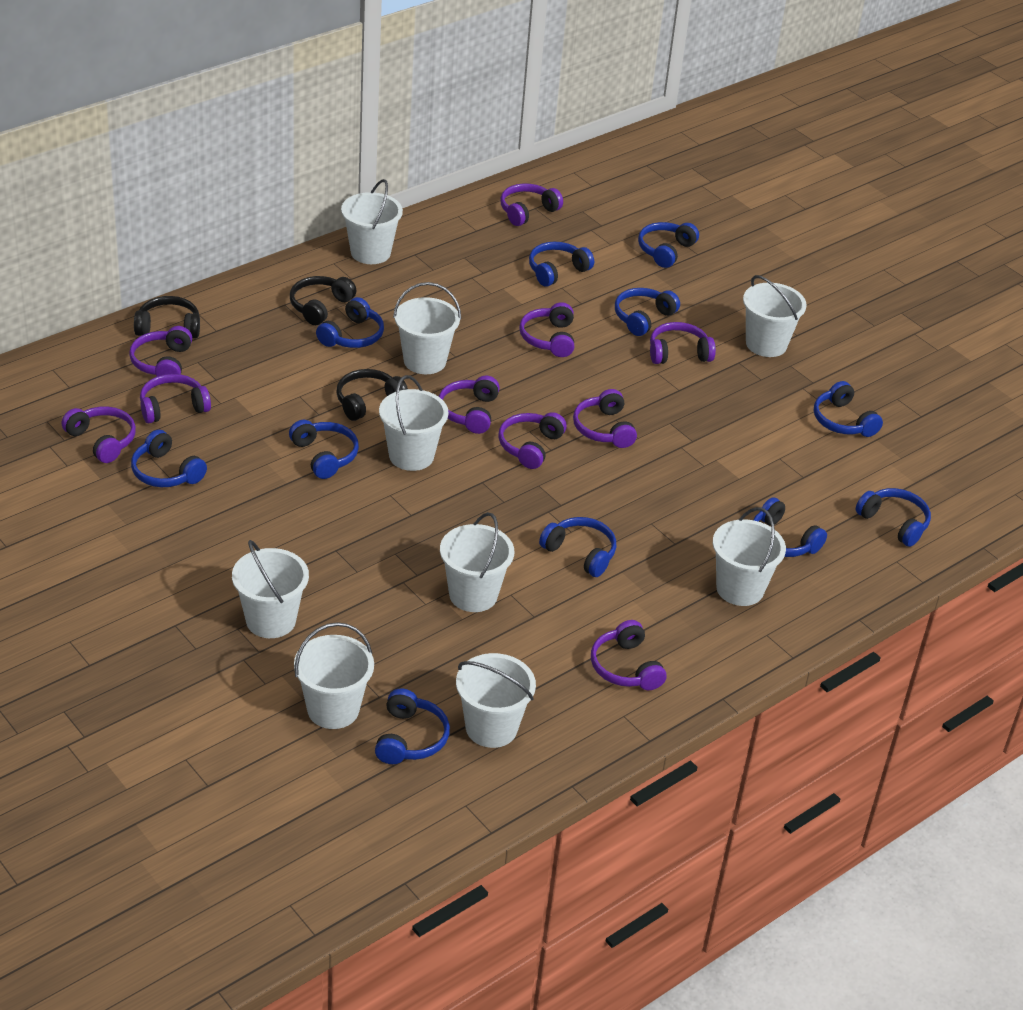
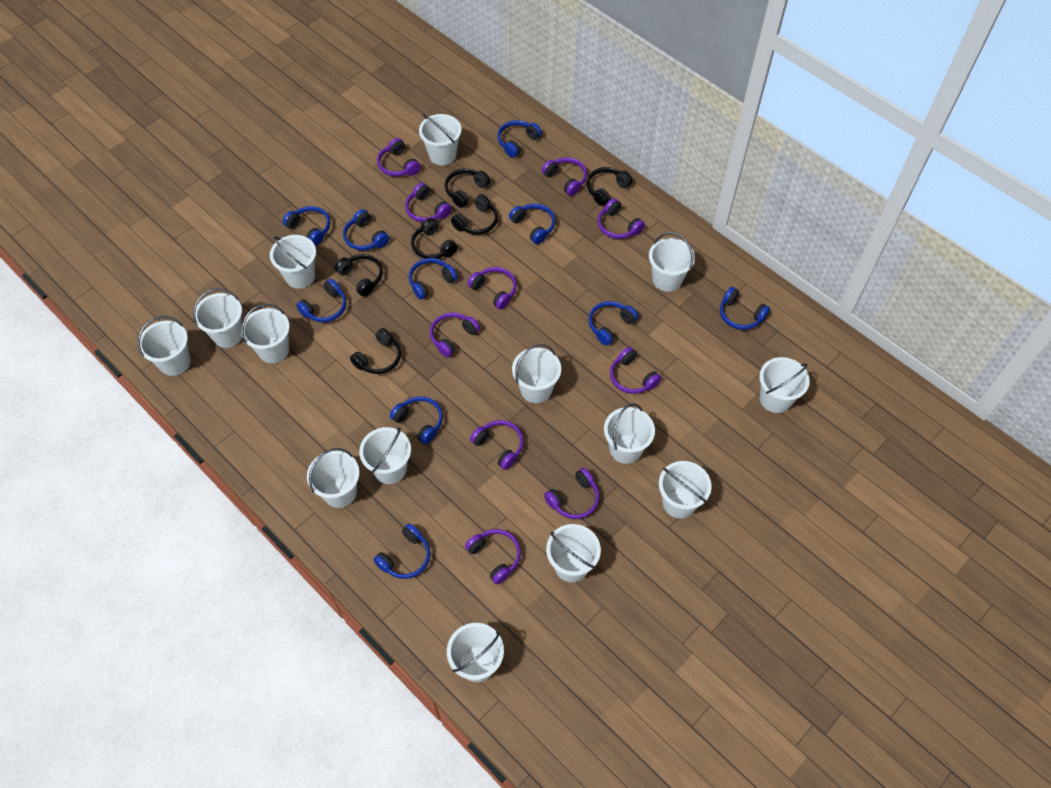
black headphones: [134,296,200,338] [290,276,356,325] [336,369,408,421] = 3 -> [335,254,383,297] [350,328,401,374] [411,218,458,259] [445,168,490,208] [451,194,498,235] [587,167,632,206] = 6
blue headphones: [131,429,207,487] [289,420,359,479] [316,297,384,348] [375,688,450,764] [529,242,594,287] [539,517,617,577] [615,288,680,336] [638,222,699,268] [753,497,827,557] [814,381,883,437] [856,488,931,547] = 11 -> [283,206,330,246] [296,279,346,322] [343,209,389,251] [373,524,430,579] [390,396,443,445] [409,258,457,299] [497,120,542,158] [509,204,555,244] [588,301,638,346] [720,287,770,330] = 10
white bucket: [232,540,309,638] [294,622,374,729] [341,179,403,264] [379,375,448,471] [393,282,461,374] [440,512,514,612] [456,653,536,748] [713,507,786,606] [743,275,807,357] = 9 -> [138,316,191,376] [193,288,242,348] [241,304,290,363] [270,235,316,289] [307,448,360,508] [359,427,411,484] [419,114,461,165] [447,623,504,682] [512,344,561,403] [546,524,601,582] [604,403,655,464] [649,232,695,292] [659,461,712,518] [759,357,810,413] = 14

